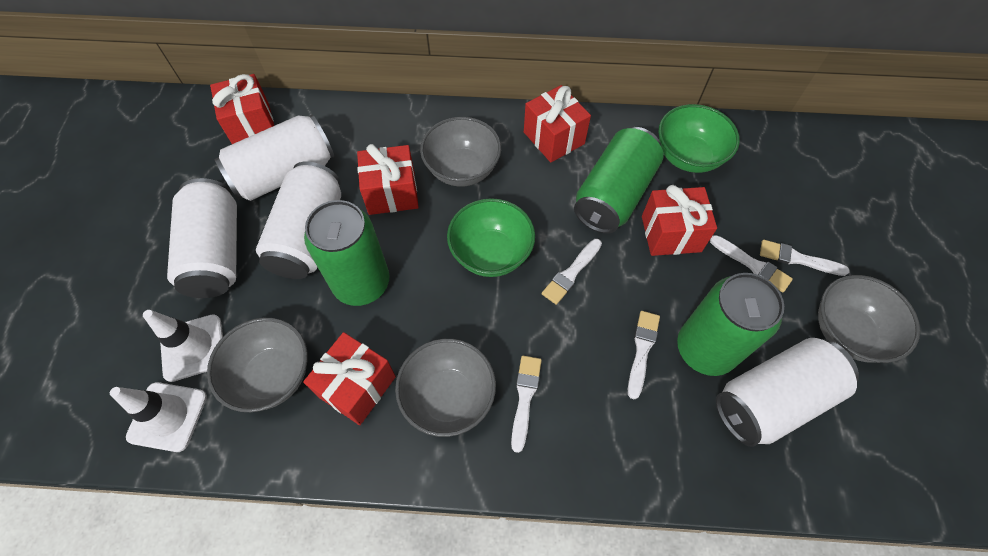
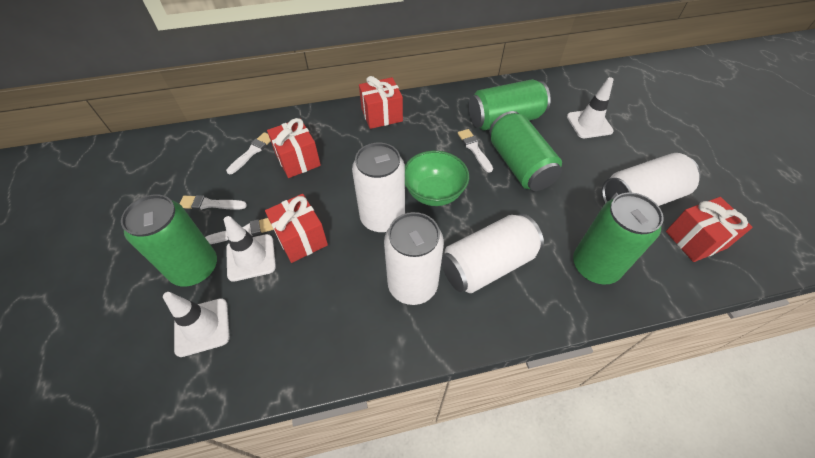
green bowl: [447,198,535,277] [659,104,740,173] = 2 -> [405,151,469,206] = 1
green can: [304,200,390,306] [574,127,664,234] [677,273,784,376] = 3 -> [121,194,217,286] [469,79,551,130] [489,111,562,191] [573,192,664,285] = 4
grey bowl: [207,318,308,412] [395,339,496,437] [420,117,501,187] [818,275,920,363] = 4 -> none = 0
red gift: [210,74,274,144] [303,332,396,425] [357,144,419,215] [524,85,591,162] [642,185,717,256] = 5 -> [265,194,328,263] [267,118,321,178] [359,76,403,129] [666,197,753,262] = 4
white brush: [511,356,542,453] [542,239,602,305] [628,311,660,399] [710,235,793,292] [760,240,850,276] = 5 -> [180,195,247,210] [205,218,274,244] [226,132,271,175] [458,129,493,173] = 4
white traffic cone: [110,382,207,452] [143,310,223,382] = 2 -> [163,292,230,357] [224,216,276,282] [567,77,614,138] = 3

